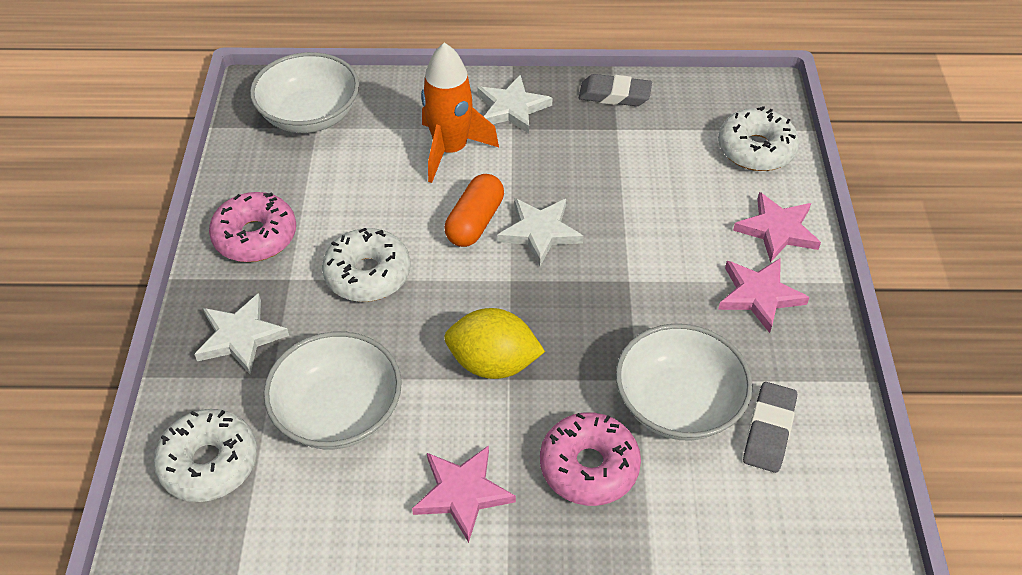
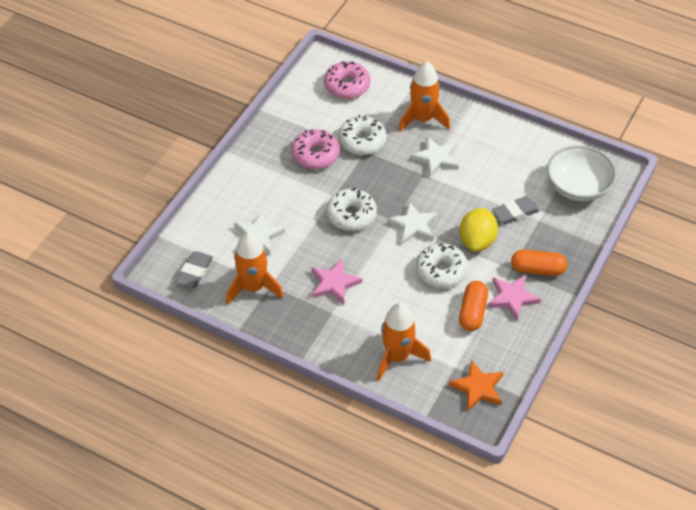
orange capsule: [445,174,504,247] = 1 -> [459,281,488,331] [511,250,567,276] = 2
orange rocket: [421,42,499,183] = 1 -> [226,232,284,304] [377,303,431,381] [399,61,450,132] = 3
orange star: none = 0 -> [449,360,503,411] = 1
pink star: [412,446,516,543] [718,258,810,333] [733,192,821,263] = 3 -> [311,259,362,304] [488,275,541,321] = 2
white bowl: [250,52,359,133] [264,332,402,449] [616,324,753,441] = 3 -> [547,146,617,201] = 1

